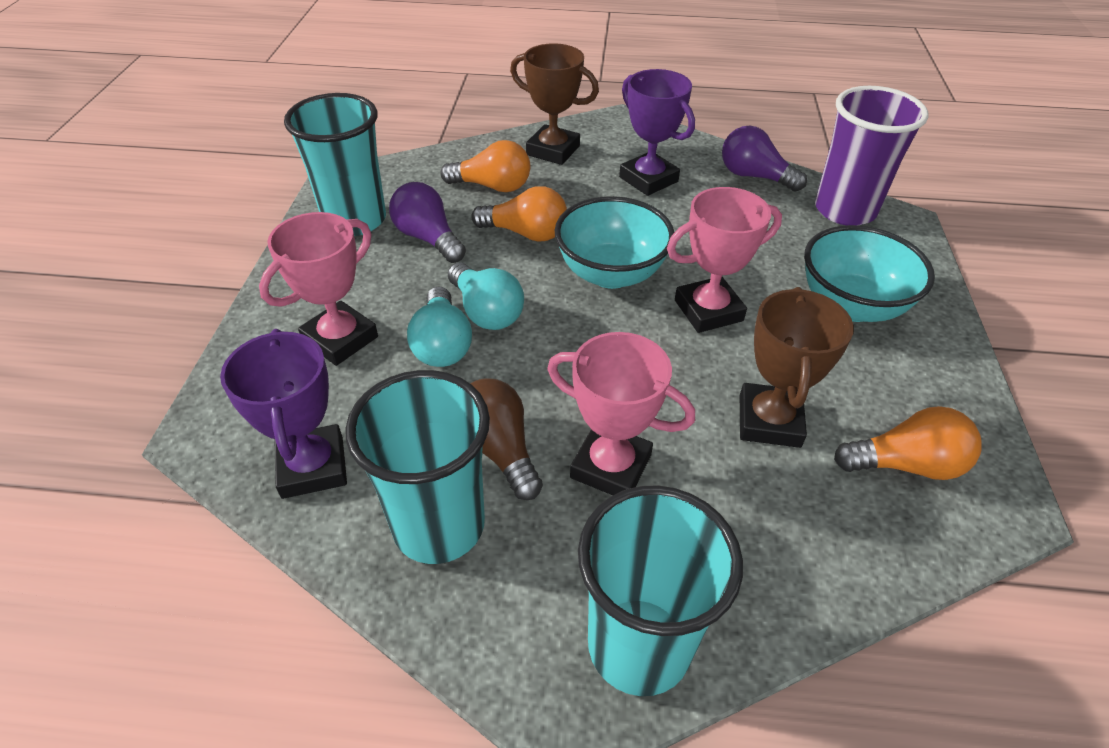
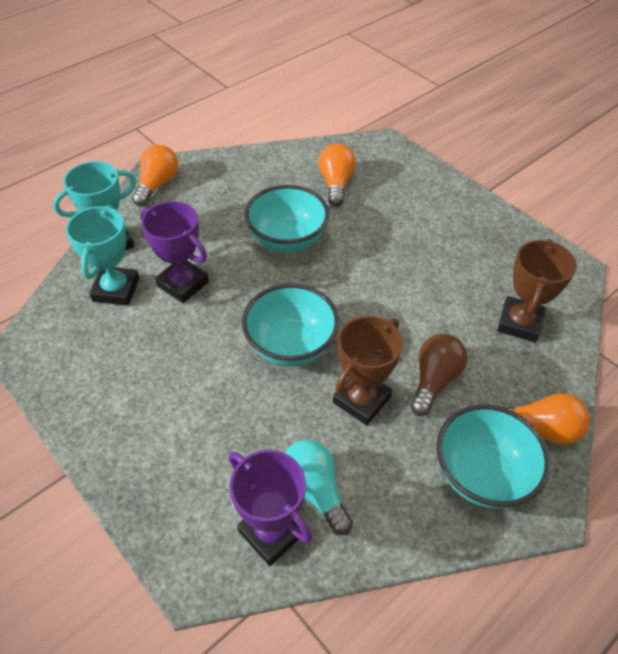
pink trophy: [259,212,378,366] [547,332,695,495] [667,187,782,333] = 3 -> none = 0
purple cup: [815,86,929,225] = 1 -> none = 0
purple light bulb: [389,182,466,263] [722,126,807,192] = 2 -> none = 0
turquoise bowl: [555,196,675,289] [804,225,935,322] = 2 -> [242,284,339,367] [245,185,329,253] [436,404,550,509] = 3
turquoise cup: [284,93,386,236] [345,370,490,564] [578,485,743,696] = 3 -> none = 0
turquoise light bulb: [407,287,472,367] [448,262,524,330] = 2 -> [285,440,353,536] = 1
turquoise trophy: none = 0 -> [53,161,136,251] [66,205,139,306] = 2

